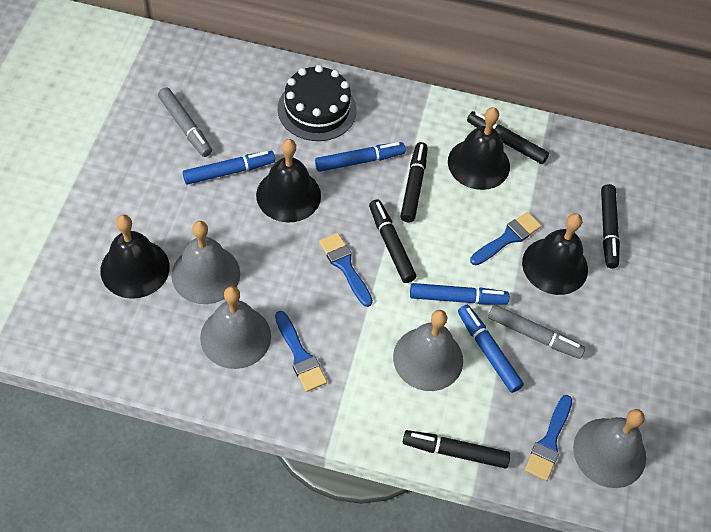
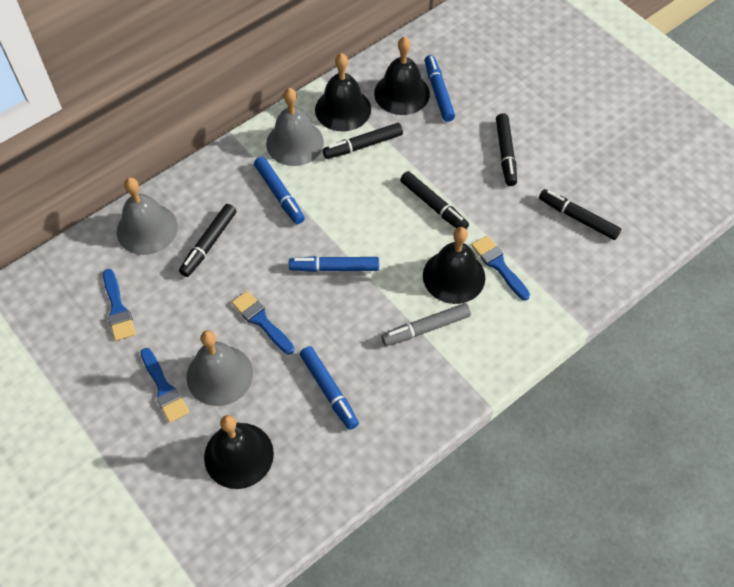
black cake: [278,65,357,141] = 1 -> none = 0
grey bell: [171,221,240,304] [200,286,271,369] [393,310,463,391] [573,409,646,488] = 4 -> [117,177,178,255] [187,330,253,406] [266,88,324,166] = 3
grey marker: [158,87,212,157] [488,305,585,359] = 2 -> [381,303,471,346] = 1

